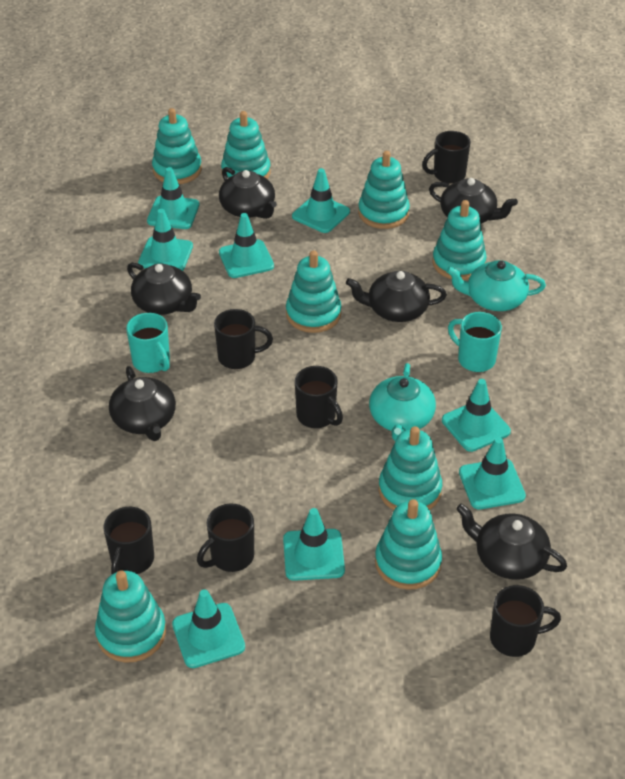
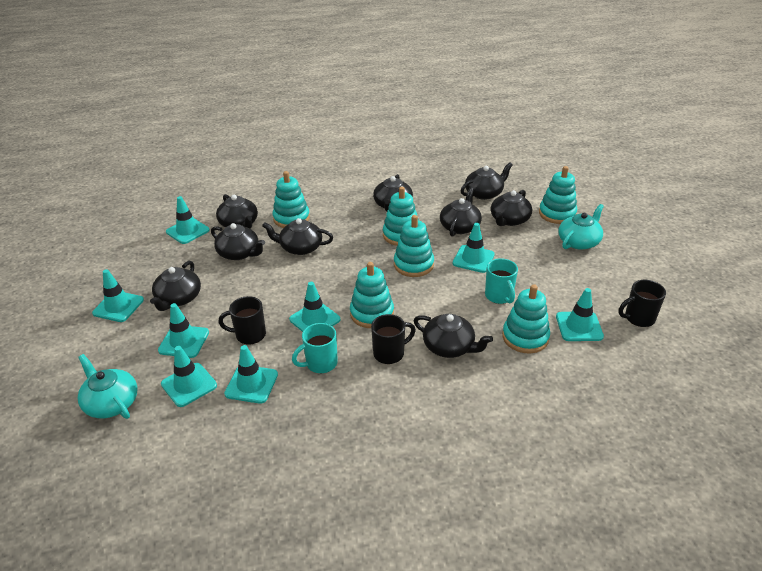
black mug: [103,507,154,574] [197,504,254,572] [214,309,273,369] [295,366,343,428] [422,131,471,183] [490,585,561,657] = 6 -> [218,296,266,344] [371,314,416,364] [619,280,666,327] = 3
black teapot: [109,366,176,441] [127,263,201,315] [219,167,277,219] [346,271,447,322] [429,178,518,224] [456,503,567,580] = 6 -> [150,261,201,311] [211,223,265,260] [216,194,258,229] [262,218,333,255] [373,174,413,211] [414,314,493,358] [440,187,482,237] [460,162,513,200] [491,190,532,226] = 9
turquoise stacking toy: [95,570,166,663] [152,108,202,184] [221,111,271,179] [286,250,341,333] [358,151,410,229] [375,499,442,590] [379,426,442,510] [433,200,487,280] = 8 -> [273,171,310,228] [350,262,394,328] [383,187,419,246] [394,215,434,277] [502,284,550,354] [539,166,577,224] = 6

